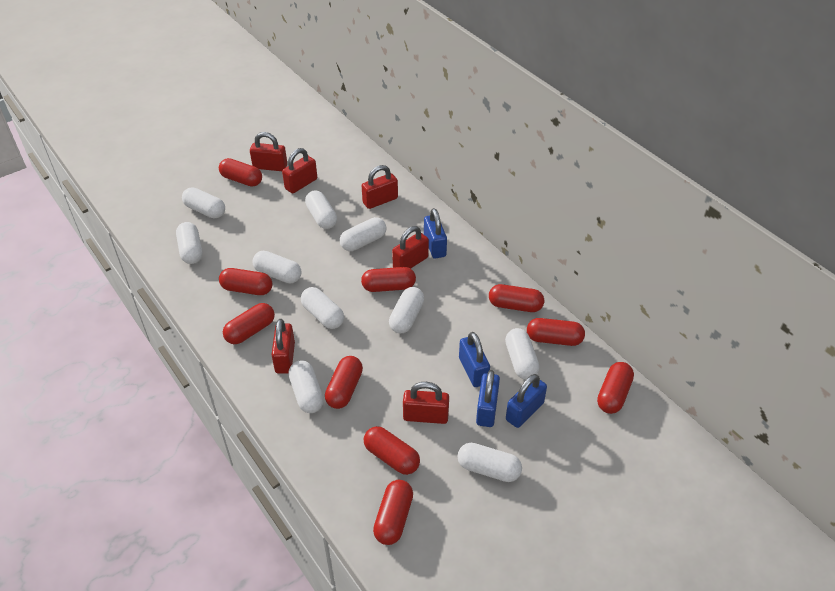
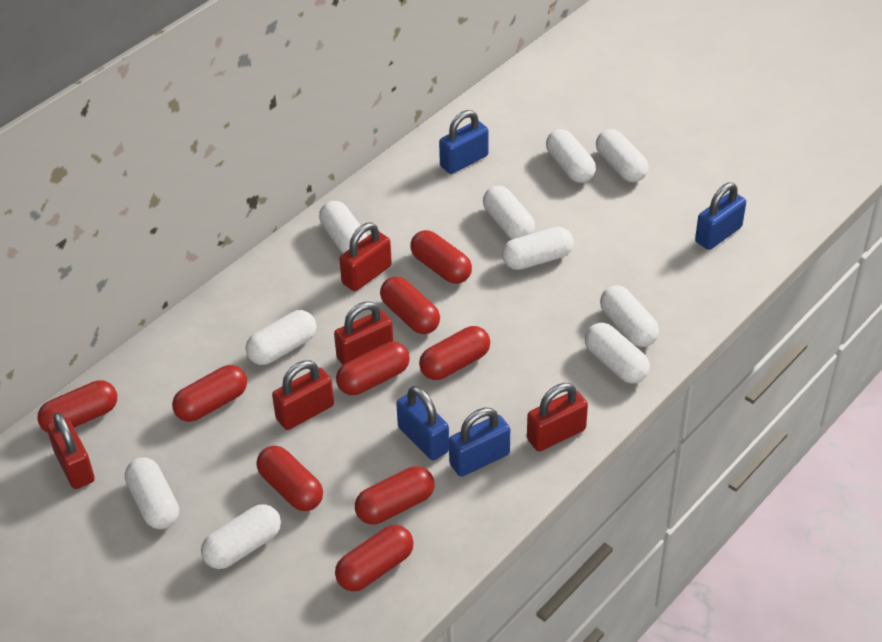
red capsule: [219,158,262,187] [219,268,273,295] [223,303,275,344] [325,356,363,409] [361,267,416,292] [364,426,420,475] [373,480,413,545] [489,284,544,312] [527,318,585,346] [597,362,634,414] = 10 -> [37,380,117,433] [172,365,247,422] [257,446,323,511] [335,525,414,591] [336,342,410,395] [355,466,435,525] [380,276,440,334] [410,230,472,284] [419,326,490,380] = 9
red padlock: [250,132,287,171] [271,319,295,374] [282,148,317,194] [362,165,398,209] [392,226,429,268] [403,382,449,424] = 6 -> [47,412,95,489] [272,361,334,430] [334,302,393,365] [339,223,392,291] [527,383,588,451] = 5

